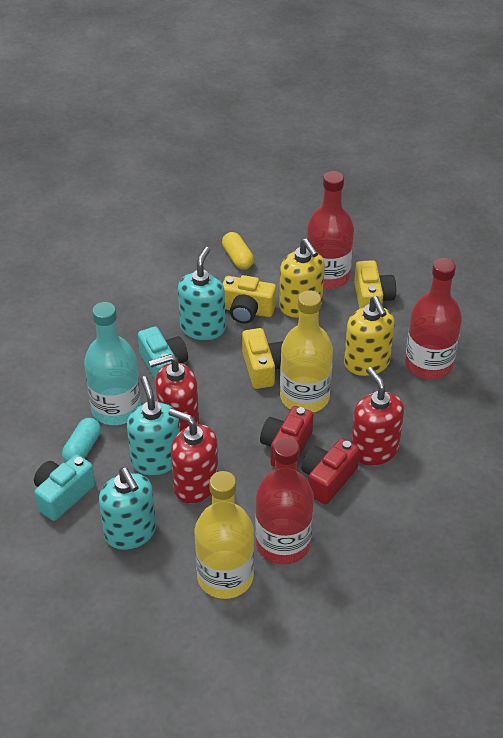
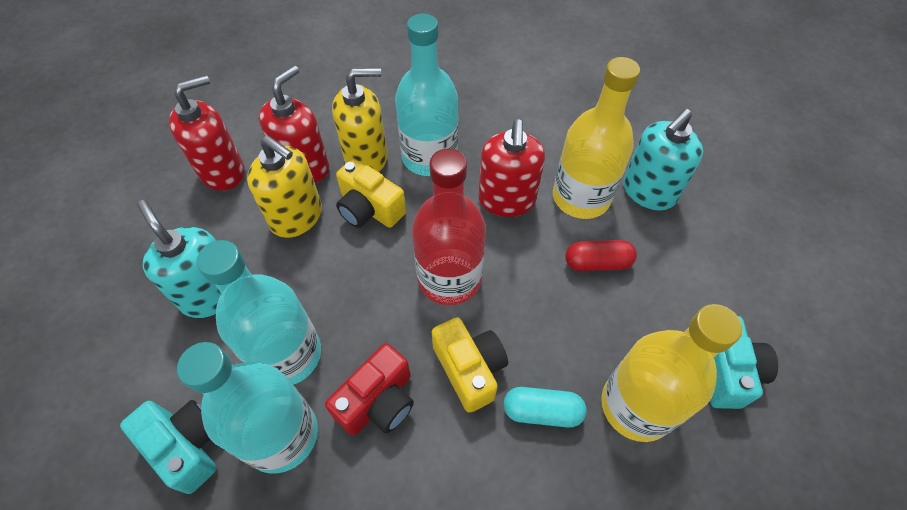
red bottle: [255,437,314,564] [307,171,354,289] [405,258,462,380] = 3 -> [412,148,486,305] = 1
red camera: [260,406,313,467] [301,438,360,505] = 2 -> [325,343,414,436] = 1
red capsule: none = 0 -> [565,240,637,271] = 1
turquoise bottle: [84,302,141,425] = 1 -> [177,342,318,474] [197,240,321,385] [395,14,458,176] = 3
turquoise soap dispenser: [99,468,156,550] [127,376,180,475] [178,247,225,340] = 3 -> [137,200,221,318] [623,109,703,211] = 2
yellow camera: [223,275,276,324] [242,328,283,389] [354,260,396,309] = 3 -> [336,159,406,228] [432,317,508,413] = 2
yellow capsule: [222,232,254,270] = 1 -> none = 0

